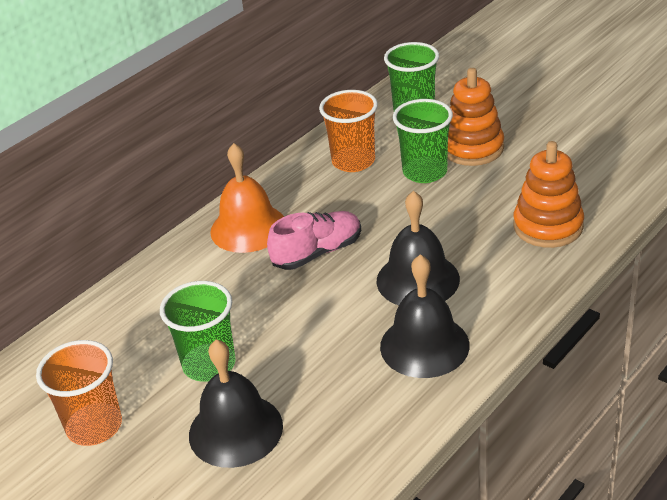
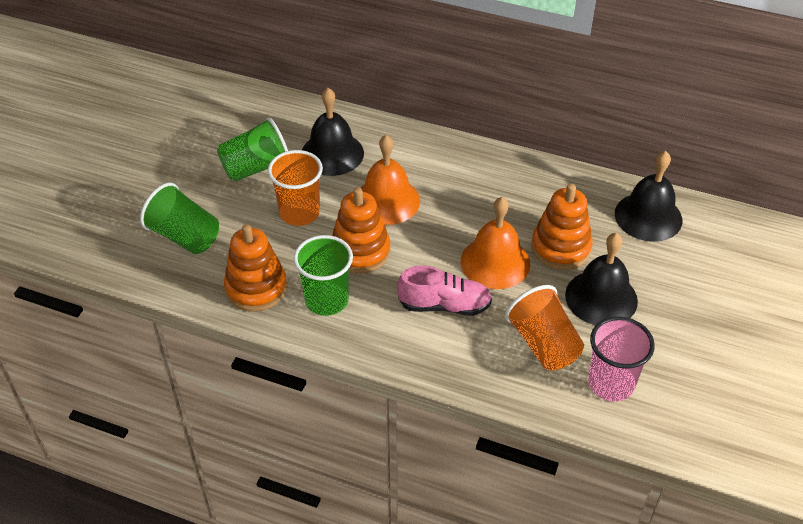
orange bell: [210,143,284,253] = 1 -> [361,135,420,225] [460,197,530,289] = 2
orange stacking toy: [448,68,504,166] [513,141,584,248] = 2 -> [224,224,287,312] [332,187,391,274] [531,184,593,270] = 3
pink cup: none = 0 -> [588,316,655,402] = 1

